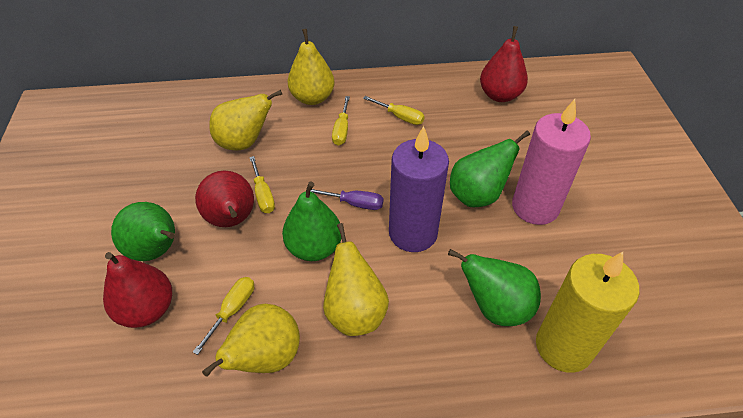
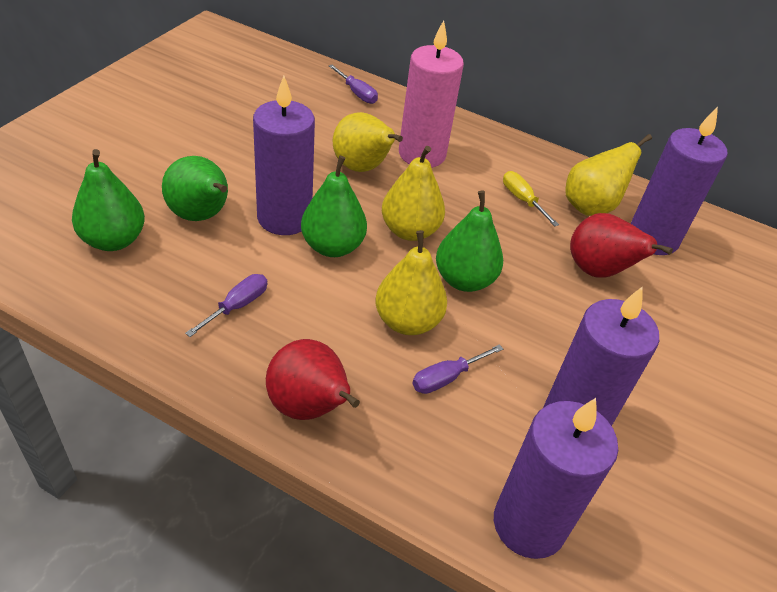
purple candle: [389,126,449,252] = 1 -> [253,76,315,235] [494,398,618,559] [543,286,659,426] [630,107,727,255] = 4
purple screwdriver: [310,189,384,210] = 1 -> [185,274,267,337] [329,65,378,104] [412,344,503,394] = 3
red pear: [103,252,172,328] [195,170,254,227] [480,26,528,102] = 3 -> [266,339,360,420] [570,213,673,278] = 2
yellow candle: [536,252,639,373] = 1 -> none = 0
yellow screwdriver: [193,277,254,355] [249,156,275,213] [332,96,350,145] [363,96,425,125] = 4 -> [503,171,559,227] = 1

